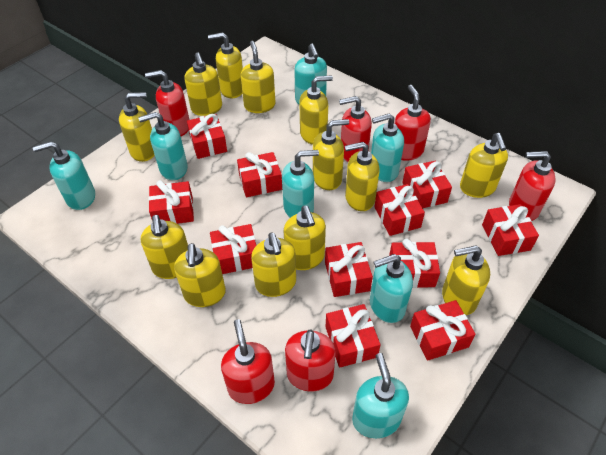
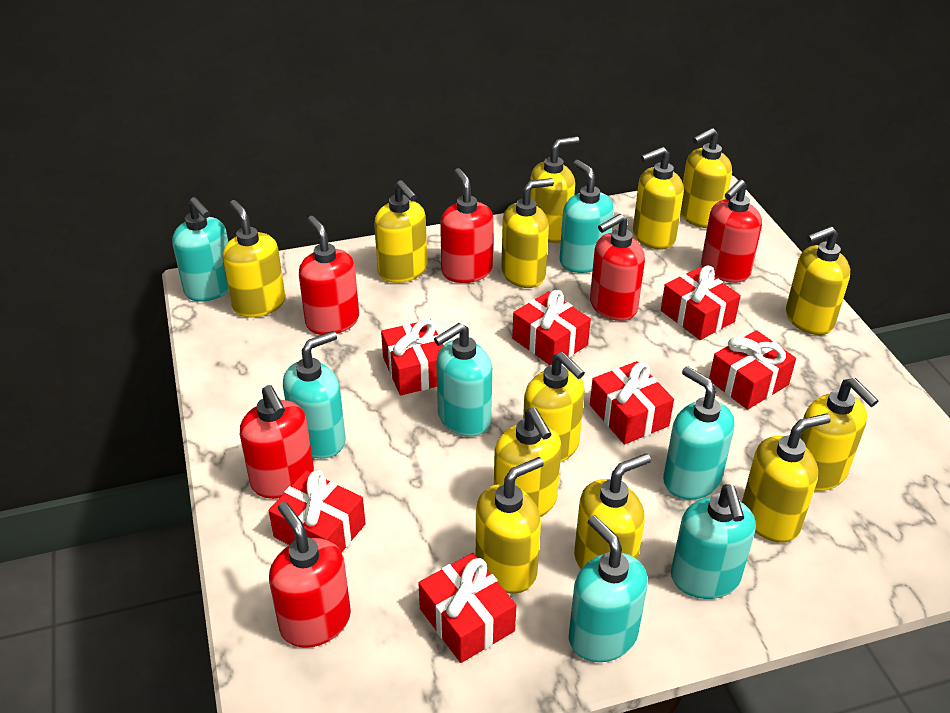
red gift: [149,180,194,224] [187,114,227,159] [210,224,256,274] [237,152,282,197] [325,242,373,297] [325,304,381,368] [374,184,425,236] [389,239,440,288] [402,161,452,208] [410,300,476,361] [482,204,539,256] = 11 -> [269,470,366,553] [381,319,443,395] [418,553,516,663] [512,290,591,365] [590,361,674,444] [661,266,741,340] [709,330,796,410] = 7

